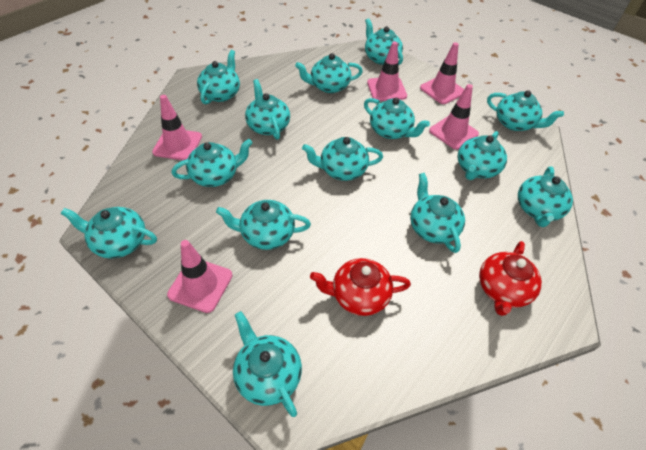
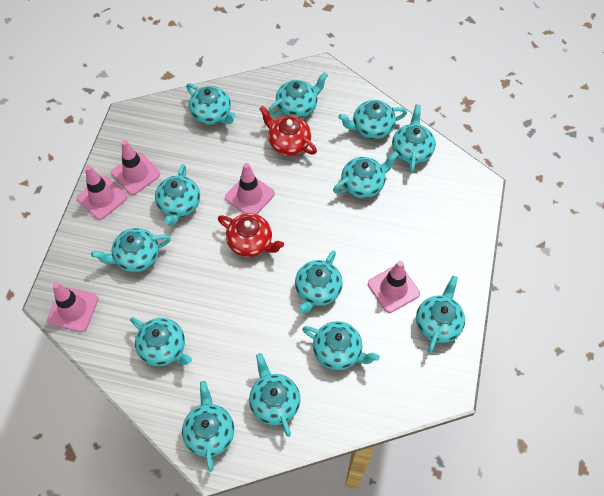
turquoise teapot: [61,207,157,259] [172,139,252,187] [197,50,240,104] [216,200,311,250] [233,311,302,417] [245,79,290,140] [295,53,363,93] [302,137,383,181] [364,98,430,139] [365,18,403,65] [410,173,465,253] [458,131,507,180] [487,90,564,131] [518,166,573,227] = 14 -> [91,228,171,272] [130,317,192,366] [155,164,200,226] [182,381,234,472] [186,83,236,125] [249,353,300,437] [268,72,328,118] [295,250,343,313] [302,321,380,370] [333,151,399,198] [338,100,407,139] [392,105,436,173] [416,276,465,353] = 13

